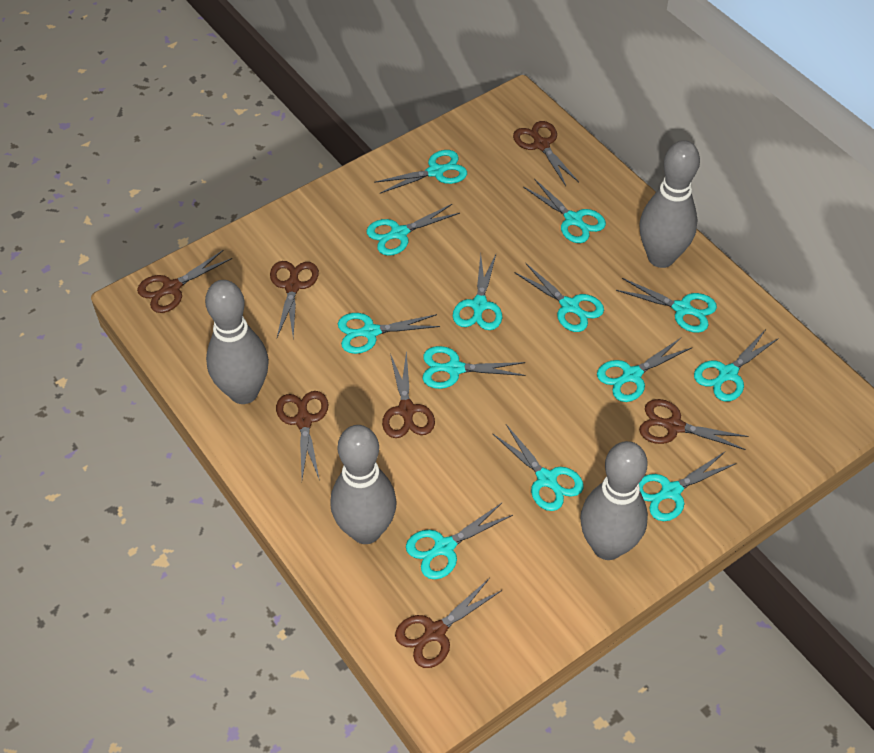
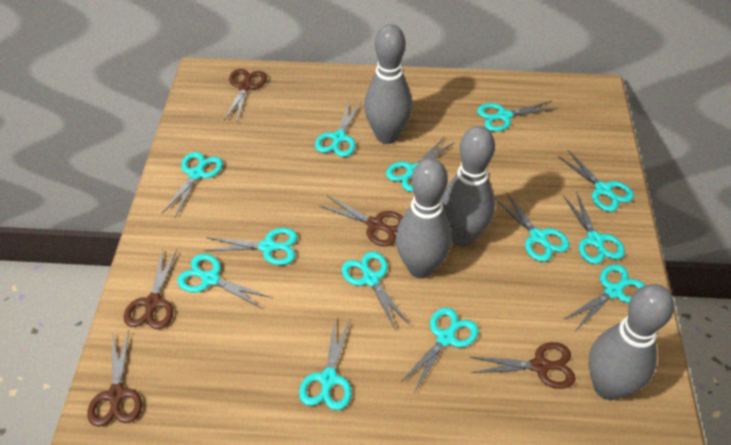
brown scissors: [137,250,232,313] [270,261,319,338] [276,391,328,481] [382,350,435,438] [395,578,502,668] [513,121,579,186] [639,399,748,450] = 7 -> [88,331,142,427] [124,248,177,329] [224,69,267,122] [319,195,403,246] [470,342,575,389] = 5

